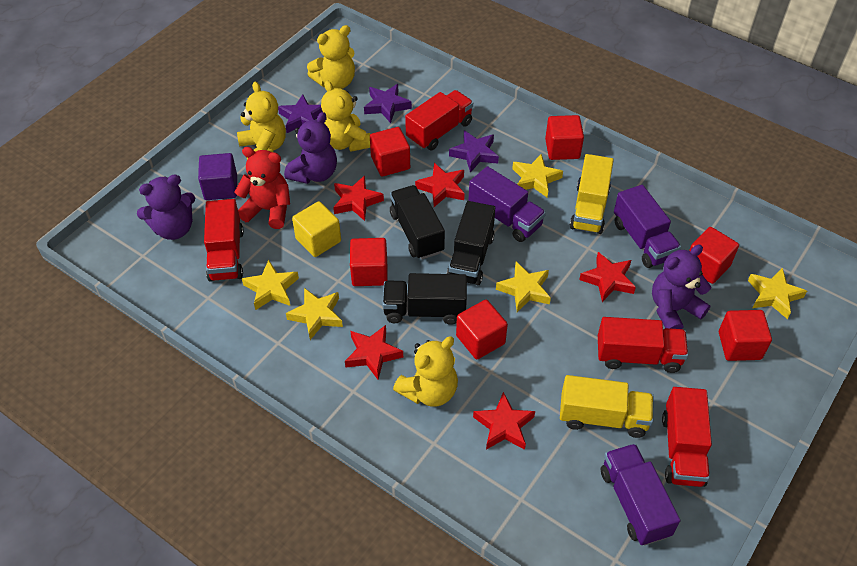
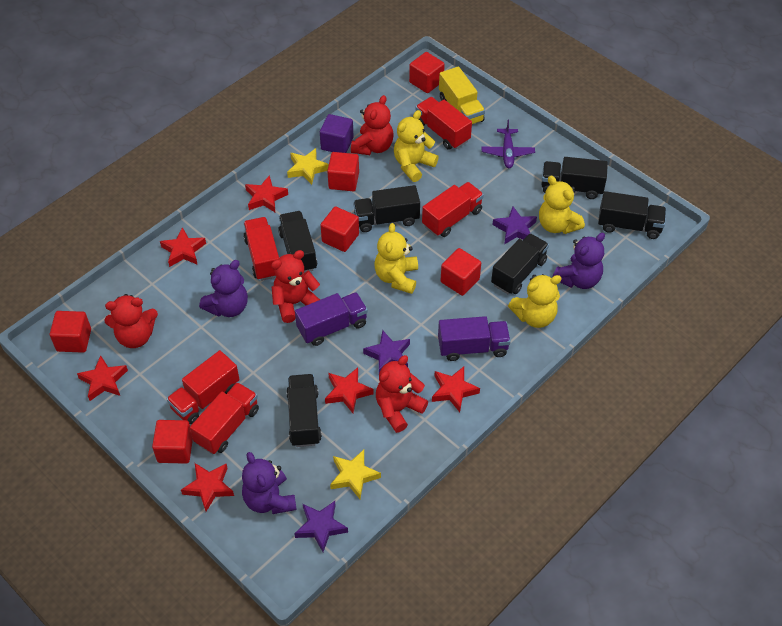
black truck: [382,273,467,325] [390,185,445,260] [447,201,495,285] = 3 -> [278,211,317,273] [286,374,322,447] [353,185,420,232] [491,233,549,294] [541,157,608,199] [598,191,666,239] = 6
purple plane: none = 0 -> [482,120,535,168] = 1
purple truck: [469,166,546,242] [601,444,680,546] [614,185,681,268] = 3 -> [295,292,368,346] [438,316,511,361] = 2
red star: [333,175,384,221] [345,325,403,379] [415,163,465,207] [473,392,535,450] [579,252,636,302] = 5 -> [77,355,128,401] [160,227,206,267] [181,463,234,512] [245,175,288,212] [325,367,374,413] [432,366,480,412] = 6
red teddy bear: [234,147,290,229] = 1 -> [104,294,158,348] [271,250,320,323] [351,95,393,155] [376,355,428,433] = 4
red truck: [204,199,244,282] [405,90,473,150] [598,317,688,373] [662,387,712,487] = 4 -> [167,350,240,424] [190,382,259,454] [243,217,279,281] [415,97,472,149] [422,182,484,237] = 5
yellow cube: [292,201,341,257] = 1 -> none = 0
yellow star: [242,260,299,310] [286,288,343,340] [496,262,551,312] [512,154,563,197] [748,267,807,319] = 5 -> [287,148,329,185] [330,450,381,499] = 2
yellow truck: [560,375,653,438] [570,154,614,234] = 2 -> [439,66,485,125] = 1

